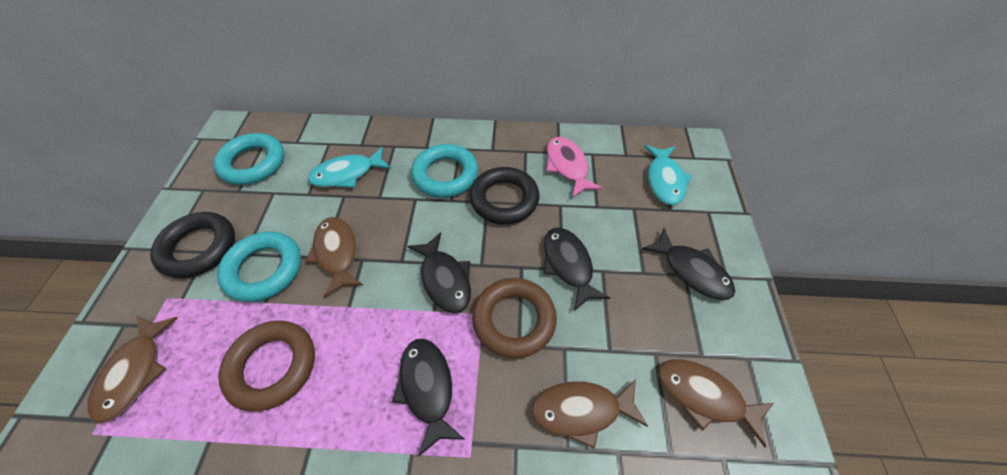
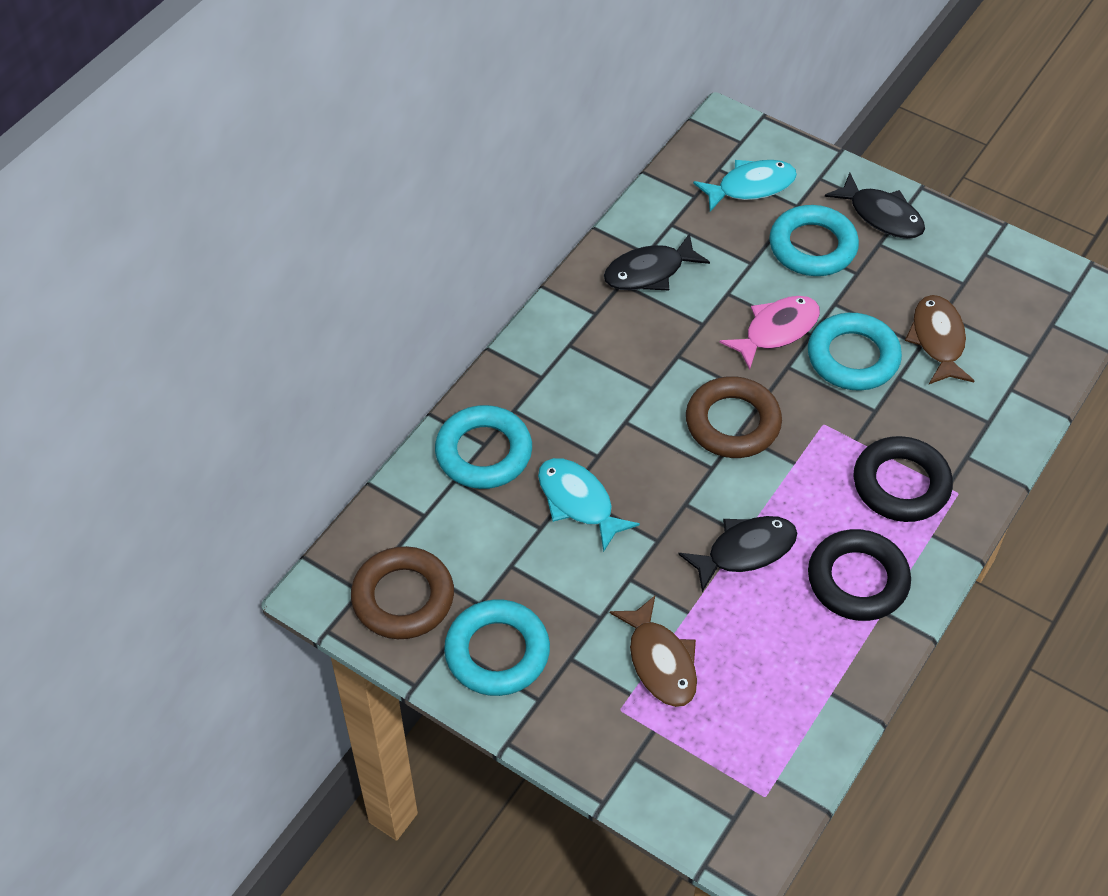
black fish: [392,339,465,457] [407,232,471,313] [543,228,610,311] [642,228,735,300] = 4 -> [604,233,710,291] [678,516,797,592] [825,173,925,239] = 3
brown fish: [88,316,178,424] [305,217,363,298] [531,379,648,449] [658,359,774,447] = 4 -> [610,596,697,707] [905,295,974,384] = 2
turquoise ring: [213,133,284,185] [217,231,301,302] [411,144,478,198] = 3 -> [435,405,532,489] [444,599,550,696] [769,205,859,276] [808,313,902,391] = 4

